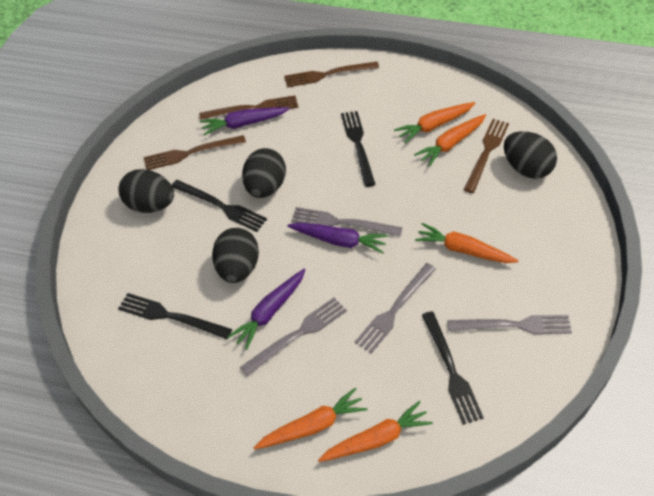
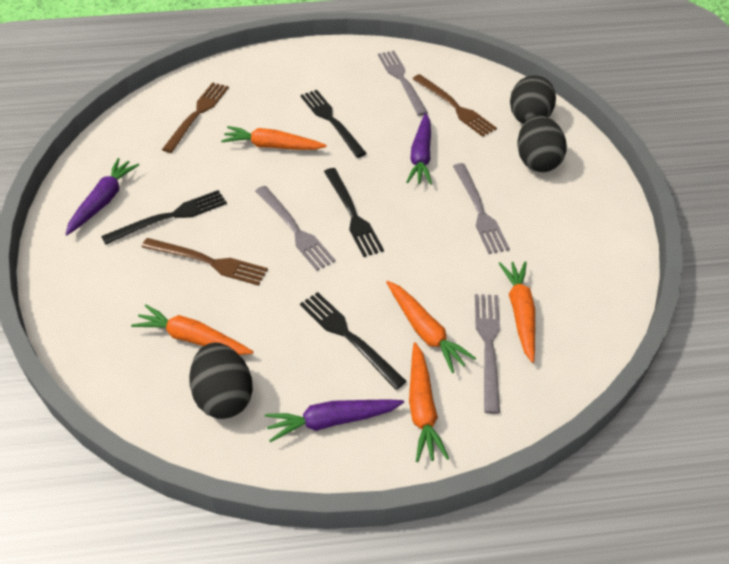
black egg: [118,169,174,213] [212,228,259,283] [242,148,286,198] [504,131,557,179] = 4 -> [189,342,253,419] [510,76,556,124] [517,115,567,172] = 3
brown fork: [143,135,246,170] [199,95,298,120] [284,62,379,87] [463,119,509,193] = 4 -> [142,238,268,286] [162,82,229,153] [413,74,497,137] = 3

